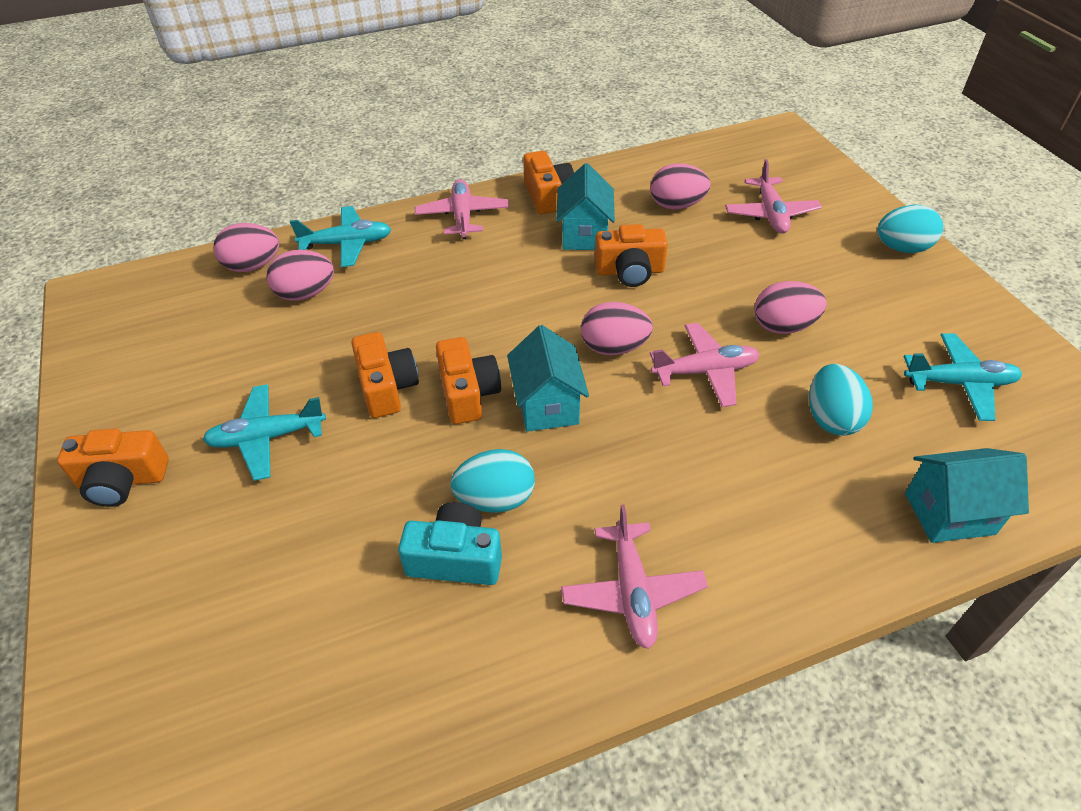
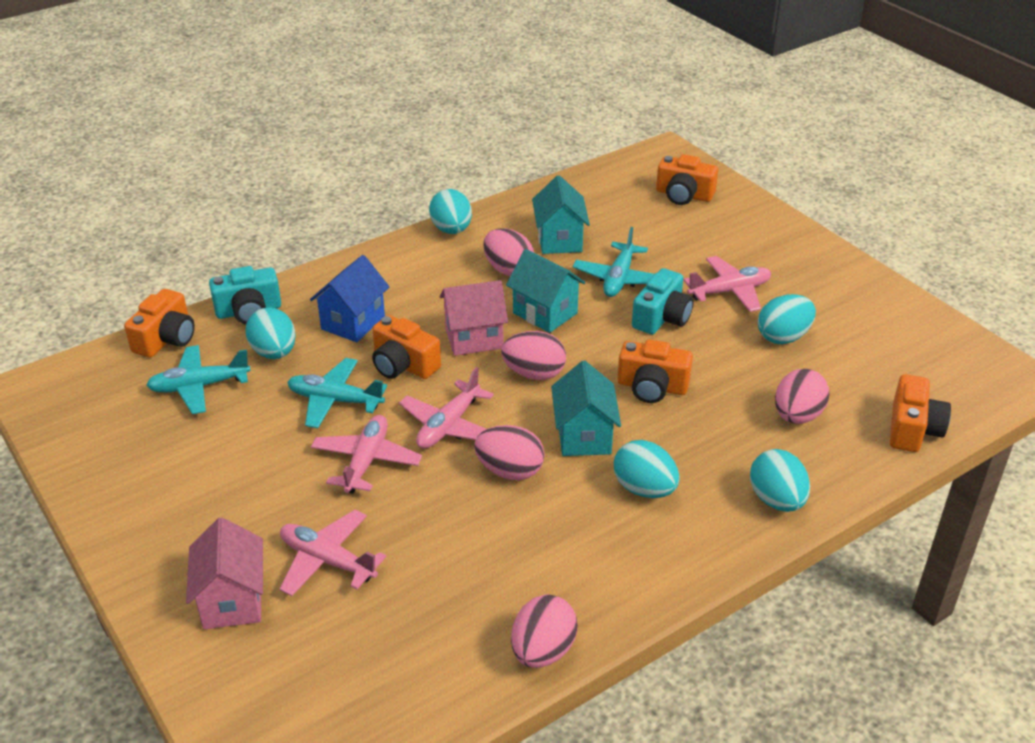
blue house: none = 0 -> [310,255,389,342] = 1
pink house: none = 0 -> [186,517,263,629] [439,280,508,356] = 2
turquoise camera: [398,502,502,585] = 1 -> [209,266,281,324] [632,268,694,334] = 2
turquoise egg: [450,449,535,513] [809,364,873,436] [877,205,943,253] = 3 -> [245,307,296,359] [429,189,472,234] [614,440,680,498] [750,449,810,512] [758,294,816,344] = 5

